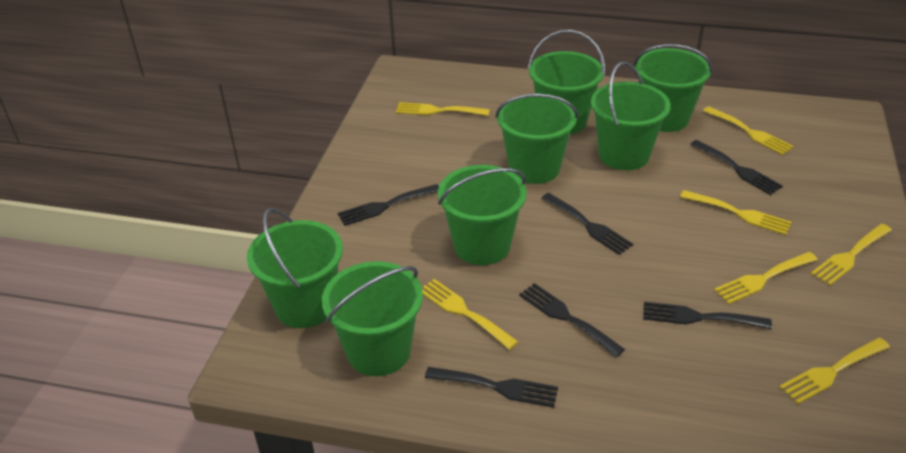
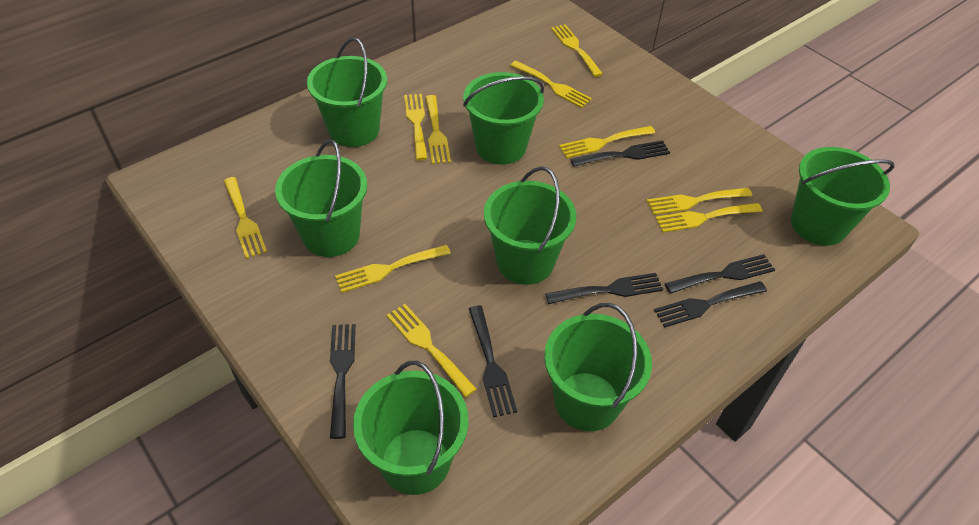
yellow fork: [396,102,490,116] [422,279,518,350] [680,190,792,235] [703,106,794,155] [714,252,818,304] [779,338,890,404] [811,224,892,285] = 7 -> [224,177,267,259] [335,245,451,293] [387,304,477,397] [404,94,428,160] [425,95,451,164] [510,61,592,108] [551,24,603,77] [559,126,655,158] [647,188,752,215] [655,203,762,233] = 10

